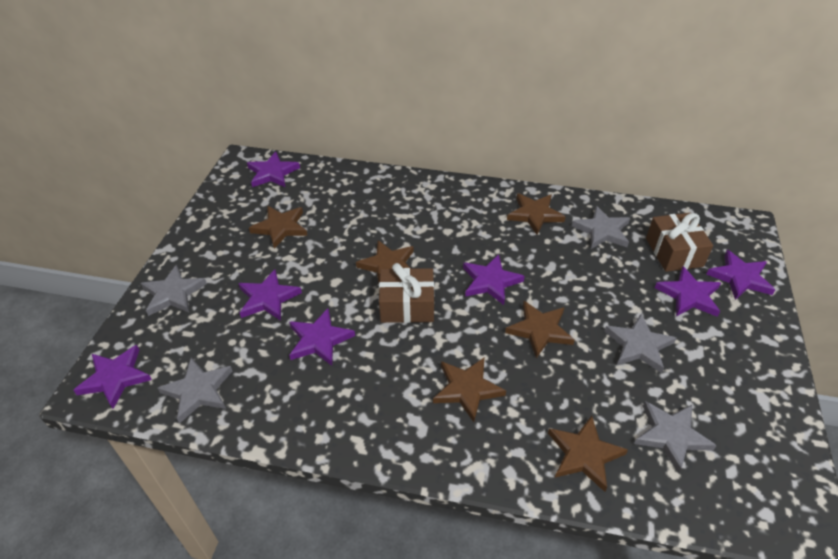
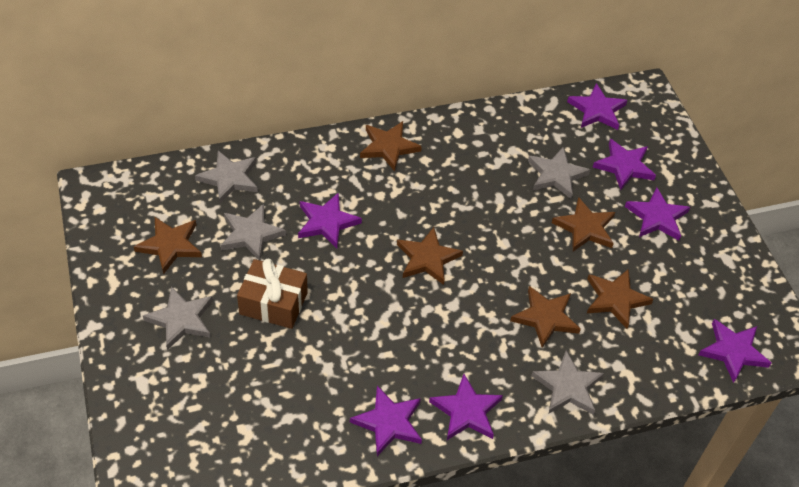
brown gift: [379,263,434,323] [646,213,713,272] = 2 -> [237,258,308,329] = 1

